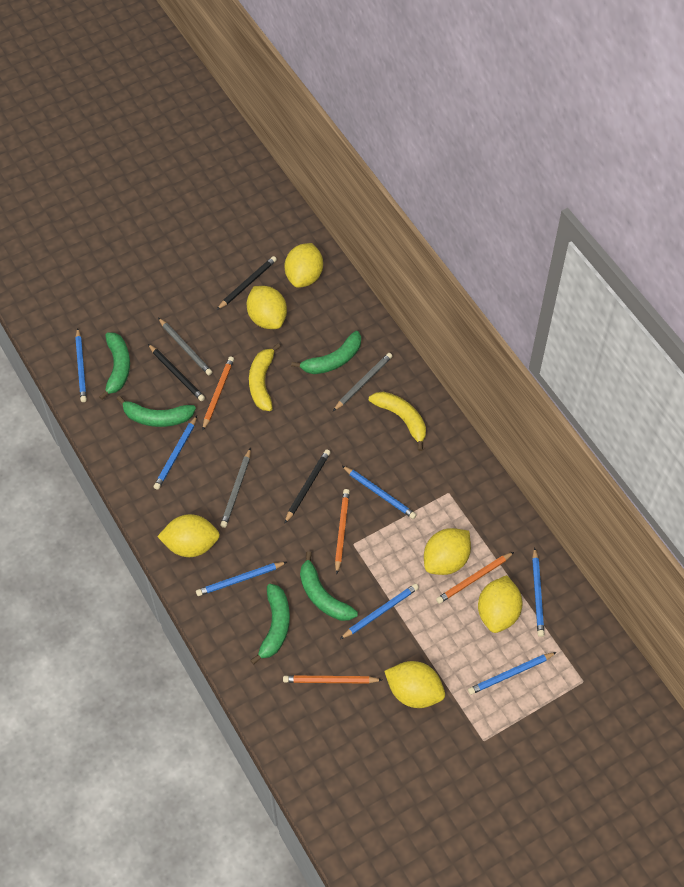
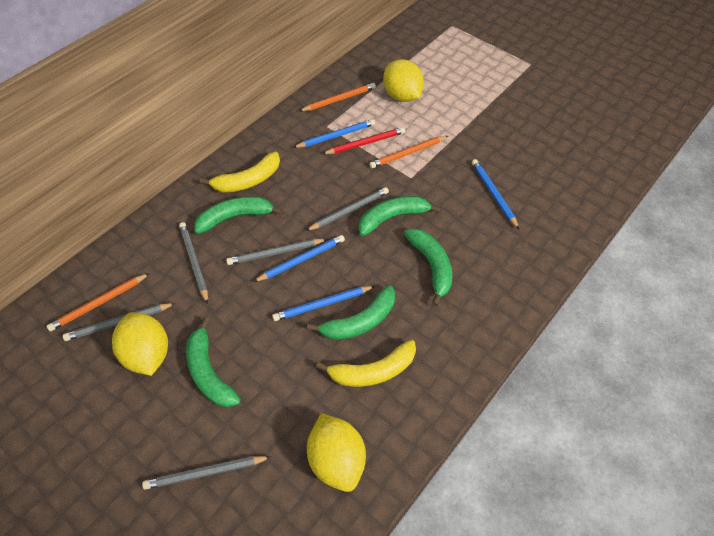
black pencil: [148,344,205,401] [217,256,277,310] [284,449,331,524] = 3 -> none = 0
blue pencil: [75,328,87,402] [154,416,197,490] [196,562,287,596] [340,583,419,639] [342,466,417,519] [468,652,557,695] [532,547,544,637] = 7 -> [253,235,345,282] [272,286,375,321] [293,119,375,148] [472,159,519,229] = 4
grey pencil: [158,318,212,375] [220,448,251,528] [333,353,393,411] = 3 -> [63,303,175,341] [142,456,271,490] [179,222,208,304] [226,239,327,265] [306,187,389,231] = 5
orange pencil: [203,357,234,430] [283,675,382,684] [335,489,350,574] [436,552,514,604] = 4 -> [47,273,150,332] [300,83,376,111] [369,136,448,168] = 3
red pencil: none = 0 -> [322,127,405,154] = 1
yellow lemon: [157,514,220,557] [247,286,287,329] [284,243,323,288] [384,661,445,708] [424,528,471,575] [478,575,522,633] = 6 -> [112,312,168,376] [307,413,366,492] [383,59,424,102] = 3

